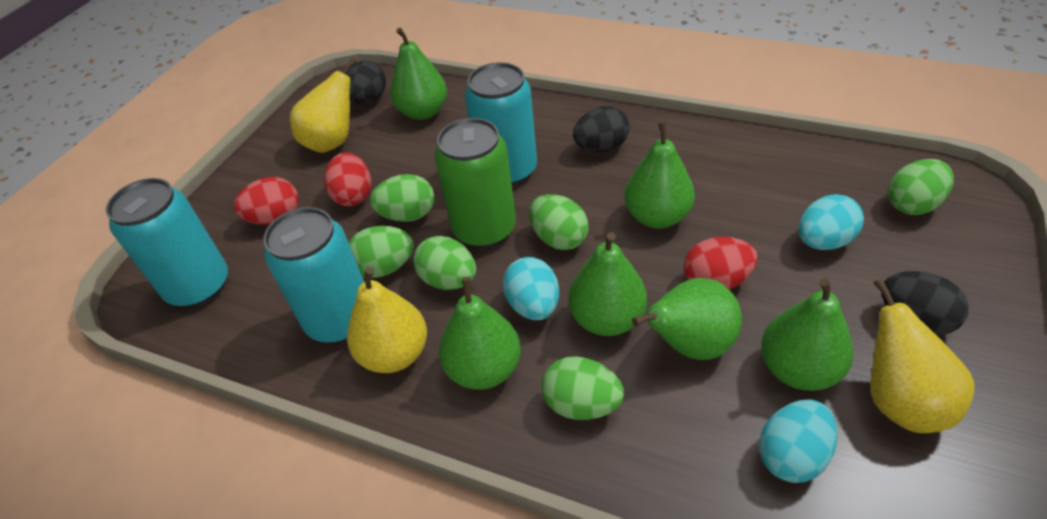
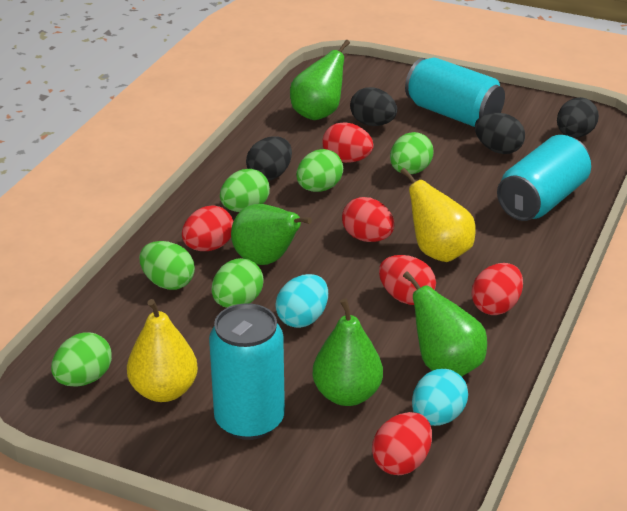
black egg: [346,61,386,104] [573,106,630,152] [882,271,968,336] = 3 -> [246,136,292,181] [350,87,397,126] [475,113,525,154] [557,97,599,138] = 4
green can: [434,118,516,248] = 1 -> none = 0
green pear: [390,28,447,120] [439,277,521,390] [568,232,647,336] [624,121,695,229] [632,278,742,360] [761,278,853,391] = 6 -> [231,204,312,265] [290,40,350,120] [312,299,383,406] [403,271,487,377] = 4
red egg: [234,177,299,225] [324,152,371,206] [684,237,758,290] = 3 -> [182,206,233,251] [322,122,374,163] [342,197,395,242] [372,412,432,475] [379,255,436,305] [472,263,523,315] = 6
turquoise egg: [503,257,559,320] [759,399,837,483] [798,194,864,250] = 3 -> [275,274,328,328] [412,369,468,426] = 2
yellow pear: [290,58,357,153] [347,267,427,373] [871,278,974,433] = 3 -> [127,299,198,402] [400,168,476,262] = 2

